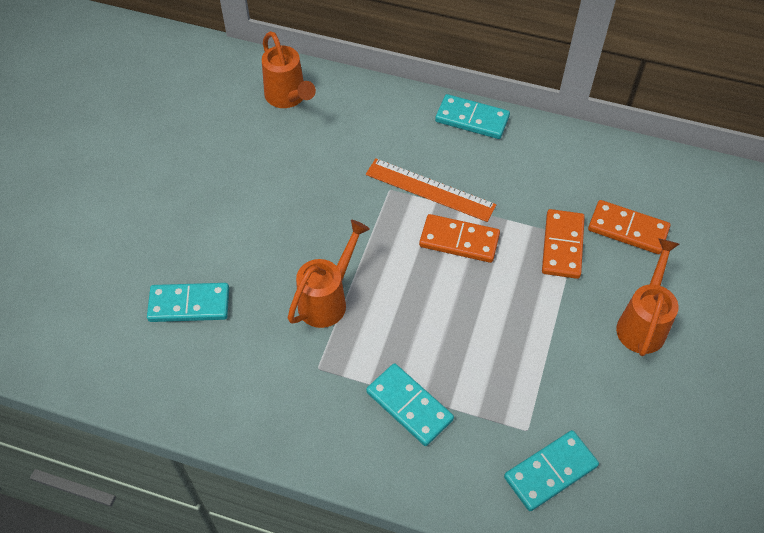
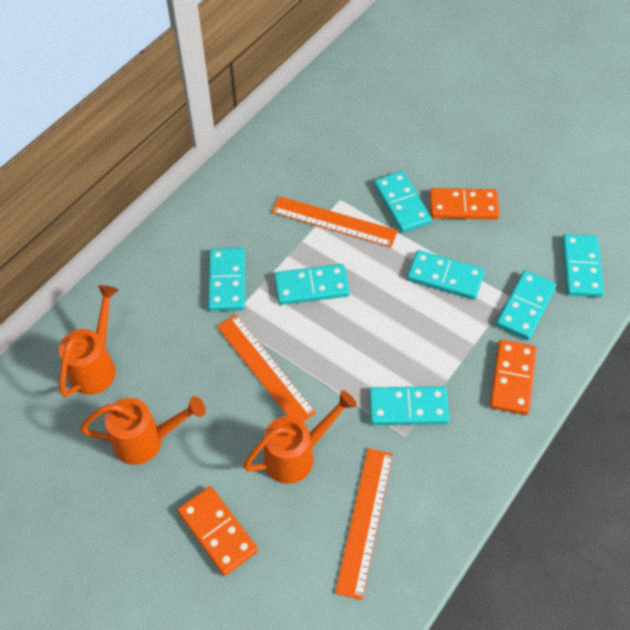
orange ruler: [366,158,496,222] = 1 -> [217,315,316,422] [272,196,398,248] [335,448,393,600] = 3
turquoise domino: [147,283,229,322] [366,363,454,446] [435,94,510,139] [504,430,599,511] = 4 -> [208,248,245,311] [274,264,350,305] [369,386,449,425] [374,171,432,233] [407,250,485,300] [496,270,557,340] [562,234,604,297] = 7

